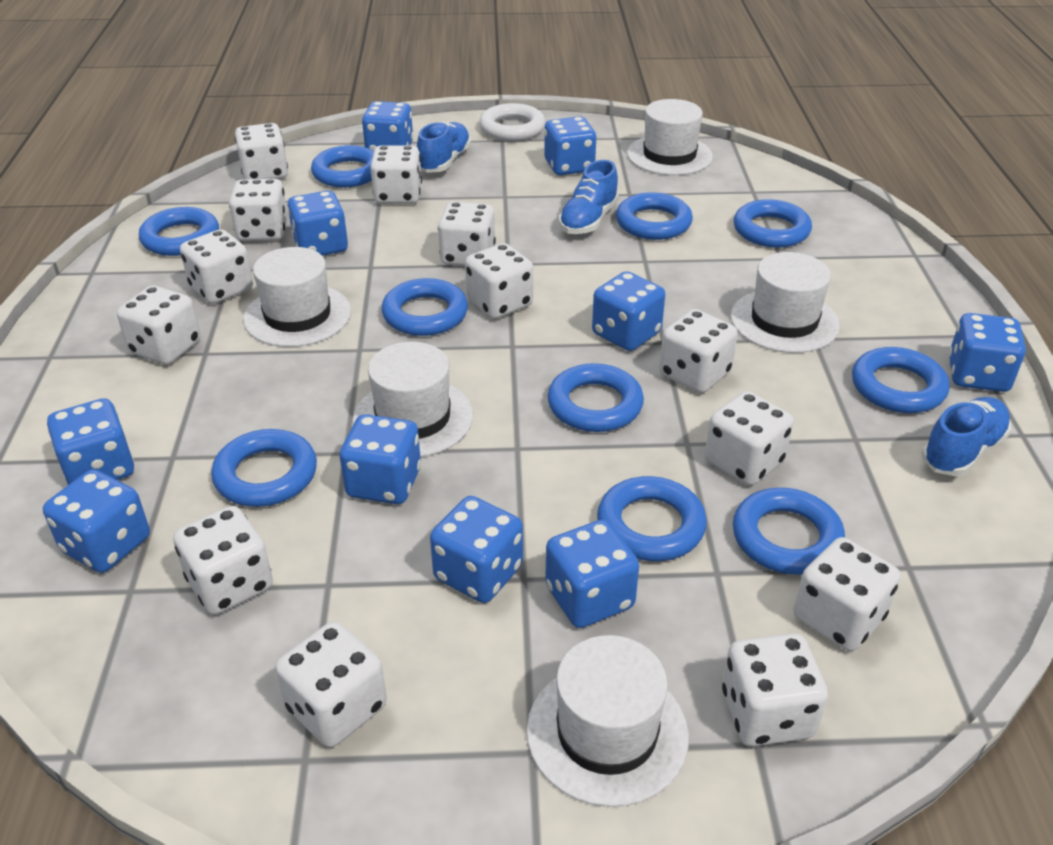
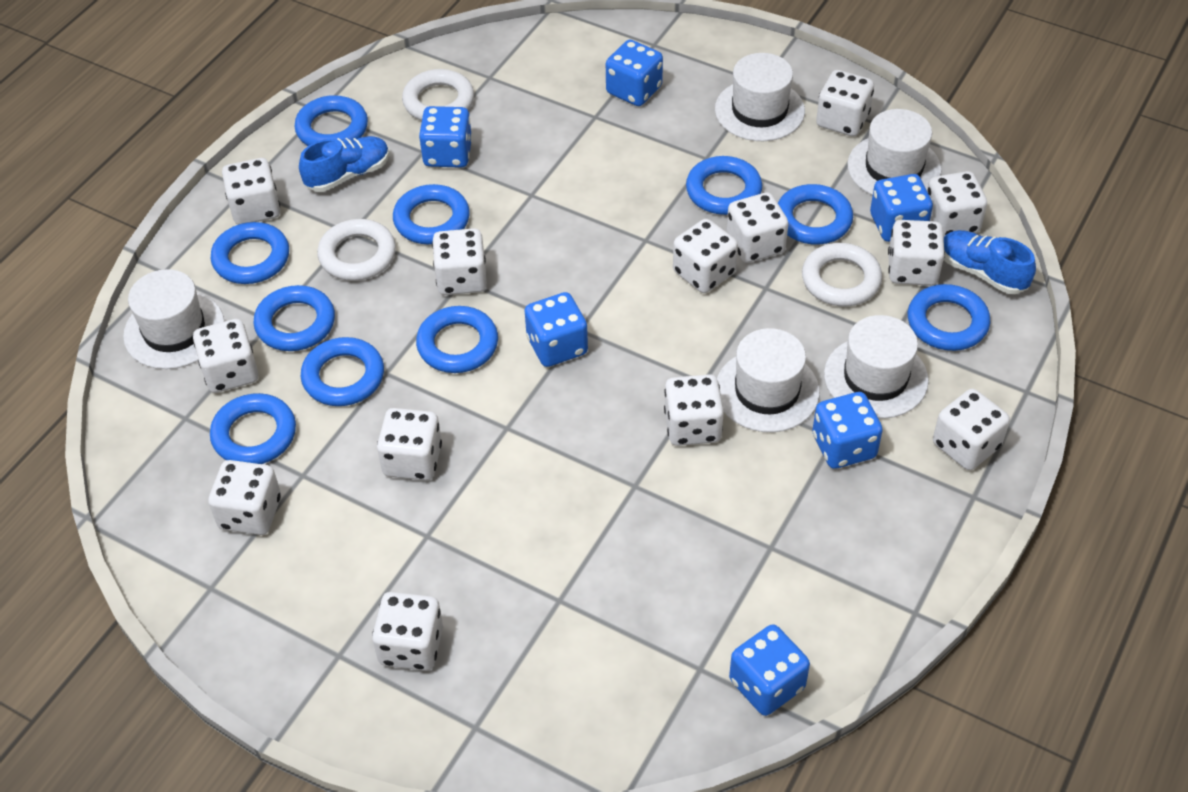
blue dice: [43,469,150,573] [47,398,134,485] [288,191,348,256] [340,414,421,504] [362,101,413,151] [430,496,523,603] [544,116,596,175] [545,520,639,628] [592,271,665,351] [949,313,1026,392] = 10 -> [419,106,472,168] [524,292,588,367] [606,40,663,106] [729,624,810,716] [812,392,883,469] [870,174,933,242] = 6
blue shoe: [417,121,471,173] [559,160,619,234] [921,397,1011,476] = 3 -> [299,136,389,192] [944,230,1036,294] = 2
white ring: [479,103,545,141] = 1 -> [317,219,396,281] [402,69,474,121] [802,243,882,307] = 3

